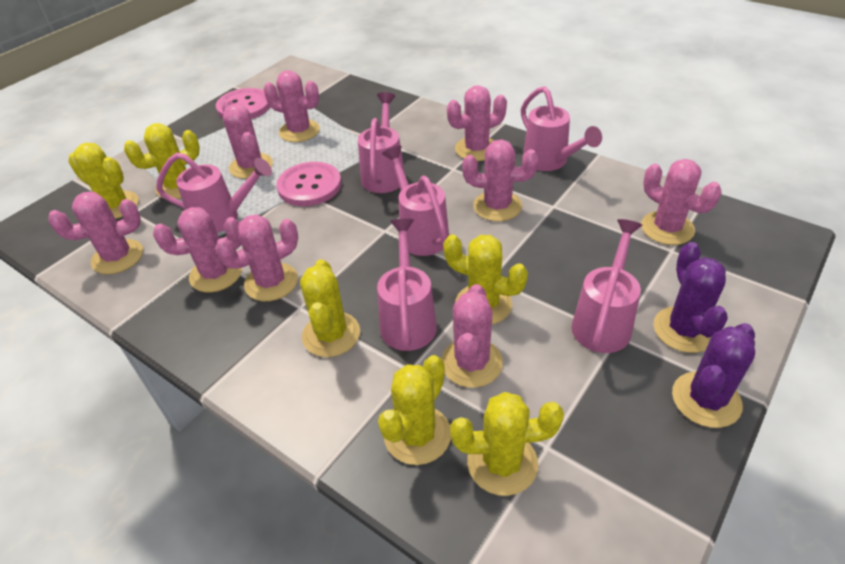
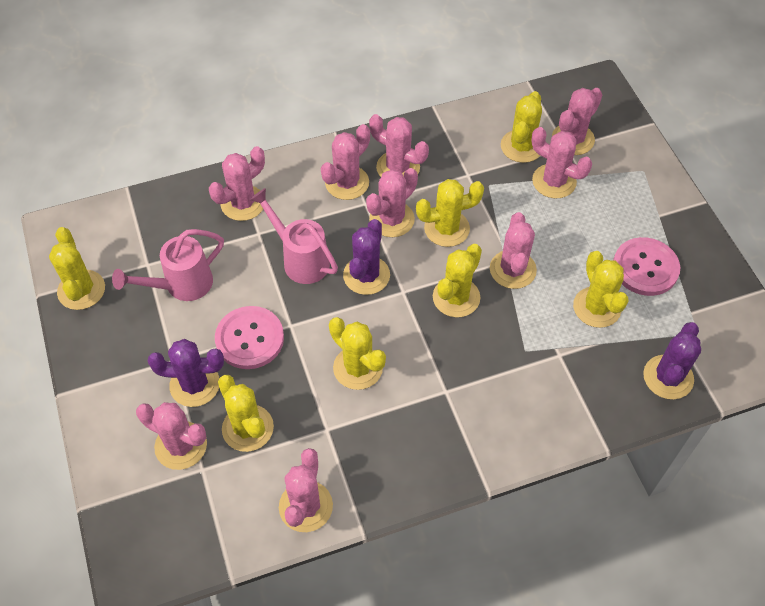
pink watering can: [156,152,272,233] [358,92,405,193] [377,218,437,351] [382,146,449,256] [521,86,602,171] [572,219,642,353] = 6 -> [112,229,224,301] [250,188,338,284] = 2
purple cactus: [654,242,728,353] [672,323,755,428] = 2 -> [148,339,224,407] [343,219,390,295] [643,322,701,399] = 3
yellow cactus: [68,143,139,219] [124,123,200,199] [300,259,360,357] [378,355,451,465] [443,235,528,325] [450,392,564,496] = 6 -> [49,227,105,310] [218,375,274,452] [329,317,386,390] [416,179,484,247] [433,244,482,317] [501,91,542,163] [573,251,629,328] = 7

